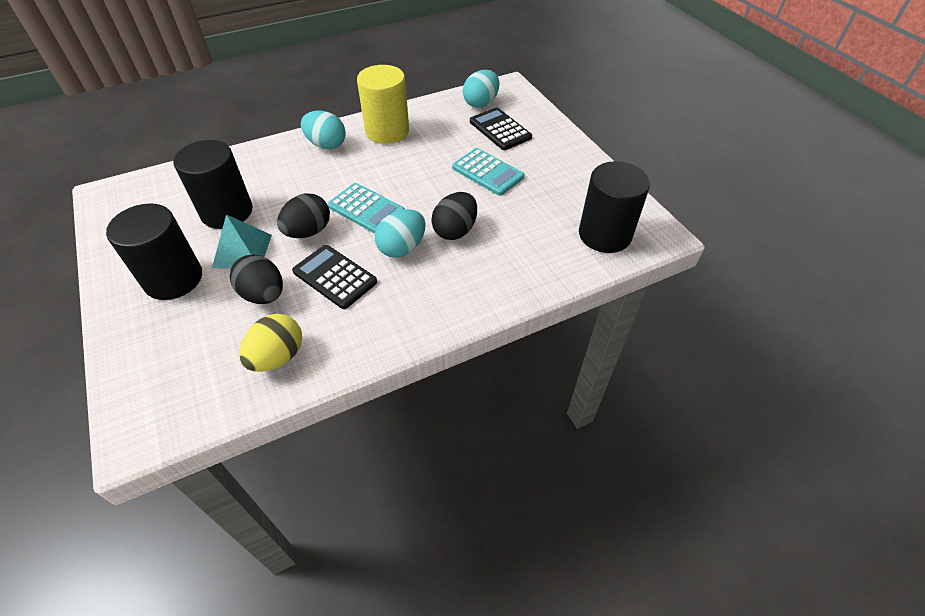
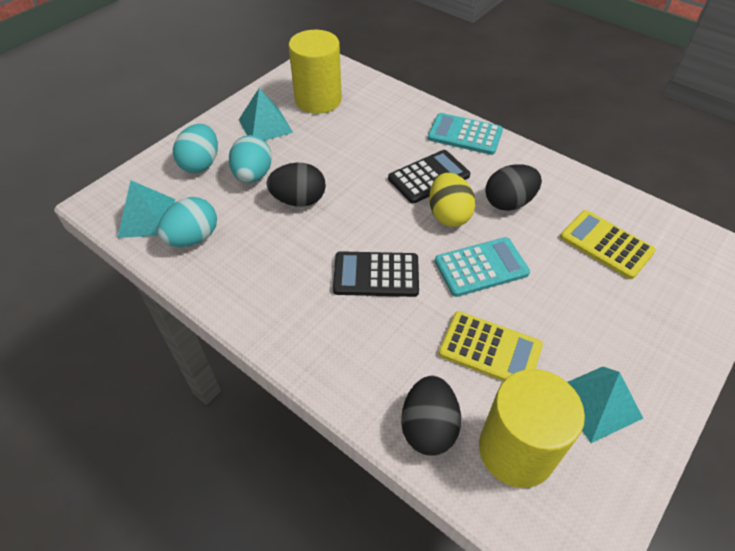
black cylinder: [106,203,202,300] [173,140,253,229] [579,161,650,253] = 3 -> none = 0
turquoise pyramid: [212,214,272,269] = 1 -> [117,181,175,238] [239,88,293,141] [568,367,644,443] = 3
yellow calculator: none = 0 -> [438,311,543,381] [560,210,656,279] = 2
yellow cylinder: [357,65,409,144] = 1 -> [289,30,342,114] [479,369,585,488] = 2

